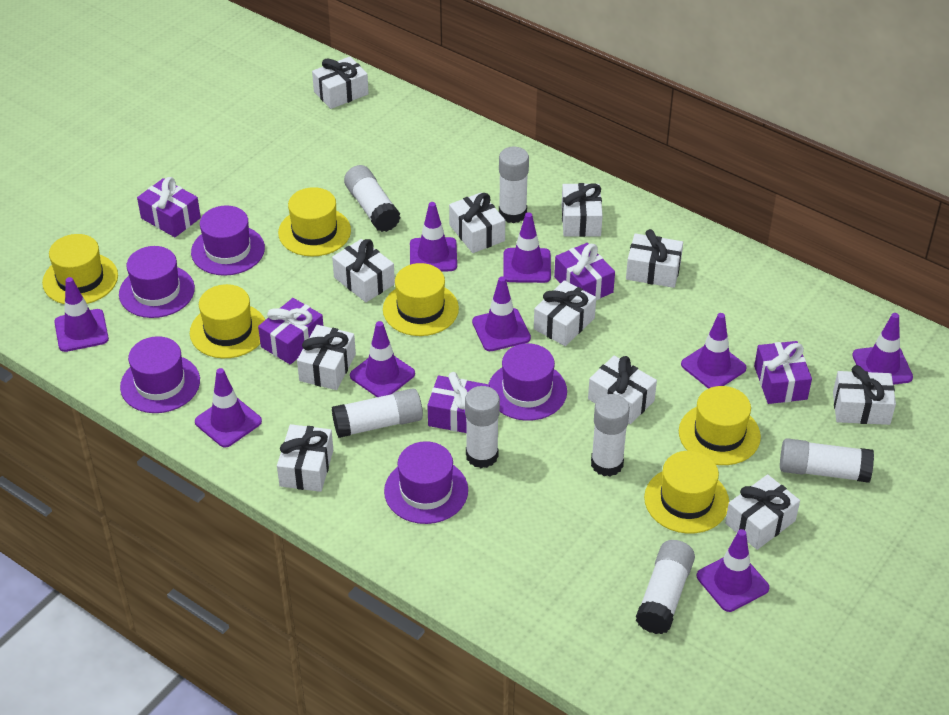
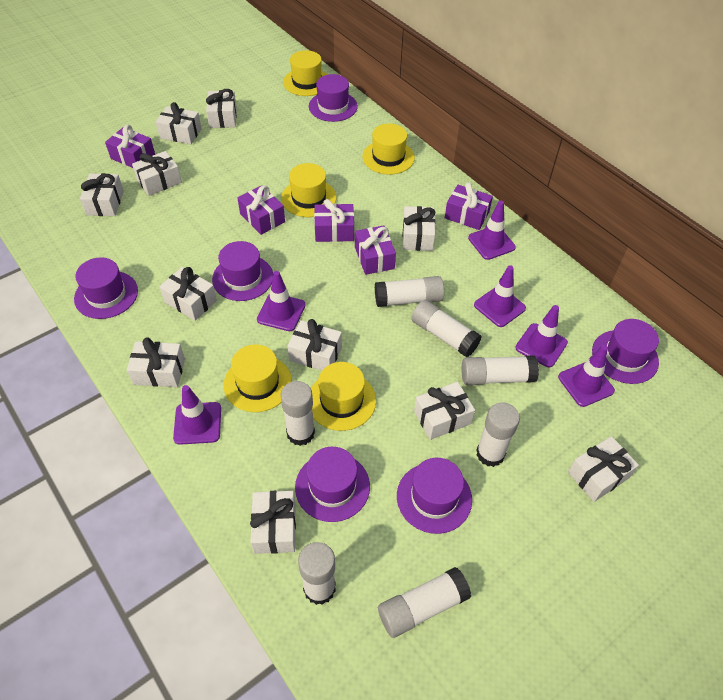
purple hat: [119,246,195,318] [120,336,200,413] [191,206,265,276] [384,441,468,524] [489,343,567,421] = 5 -> [74,257,138,319] [212,241,273,301] [295,447,370,522] [309,74,358,122] [397,458,472,534] [592,319,659,384] = 6
purple traffic cone: [54,277,109,352] [195,368,262,448] [350,321,415,397] [410,202,457,272] [472,276,531,351] [503,212,551,283] [681,313,746,389] [697,529,769,612] [852,313,913,385] = 9 -> [173,385,221,445] [257,271,306,331] [468,201,516,260] [474,265,526,327] [515,305,568,367] [558,345,615,407] = 6
yellow hat: [42,234,118,304] [190,284,265,358] [278,187,351,257] [383,263,459,336] [644,451,729,534] [679,386,761,465] = 6 -> [223,344,292,412] [281,163,337,217] [283,50,327,96] [311,362,376,431] [362,124,415,175] = 5

